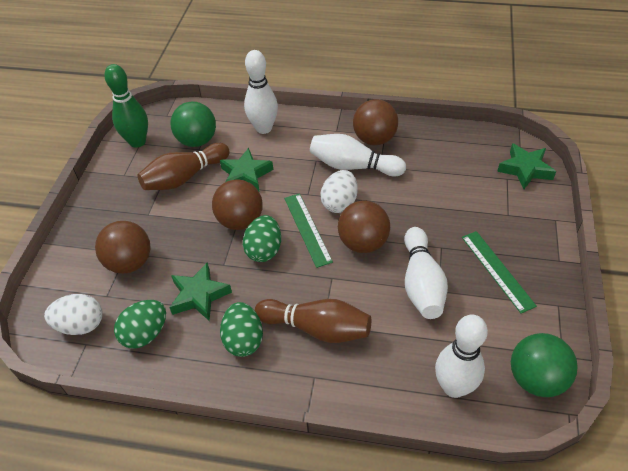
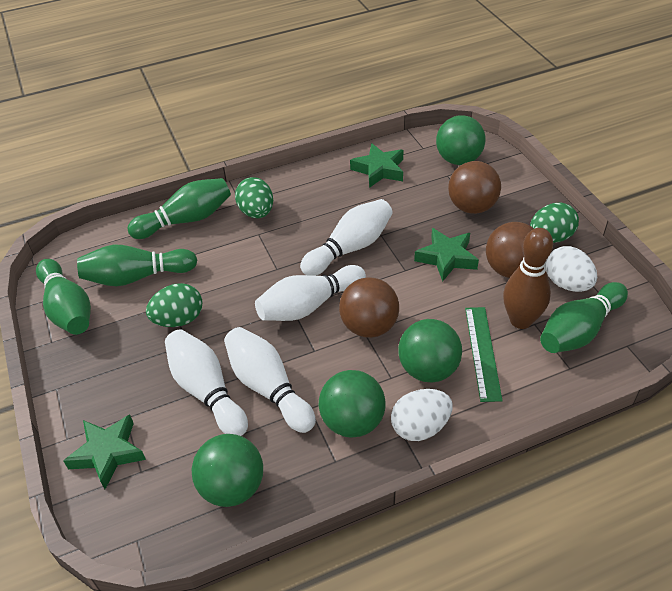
brown ball: [95,221,151,274] [212,179,263,230] [338,201,390,253] [353,99,398,145] = 4 -> [339,277,399,338] [448,161,501,214] [486,222,534,278] = 3
brown bowling pin: [137,143,230,190] [255,299,371,343] = 2 -> [503,228,553,329] = 1
green ball: [170,101,216,147] [511,333,578,397] = 2 -> [191,434,263,507] [319,370,385,438] [398,319,462,382] [436,115,486,165] = 4
green bowling pin: [104,64,148,148] = 1 -> [36,259,91,335] [77,245,197,286] [127,178,231,239] [540,282,628,353] = 4
green ruler: [284,193,333,268] [462,231,537,314] = 2 -> [465,307,503,402] = 1

